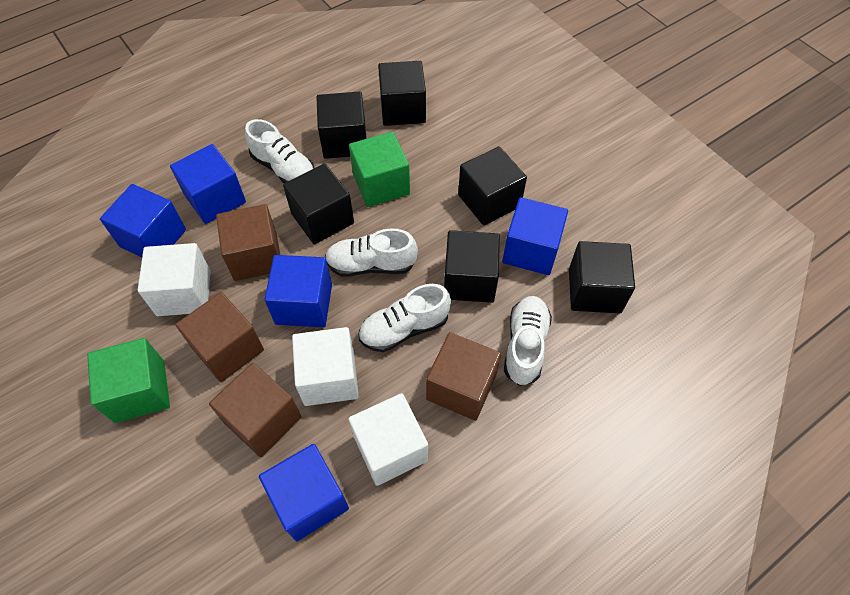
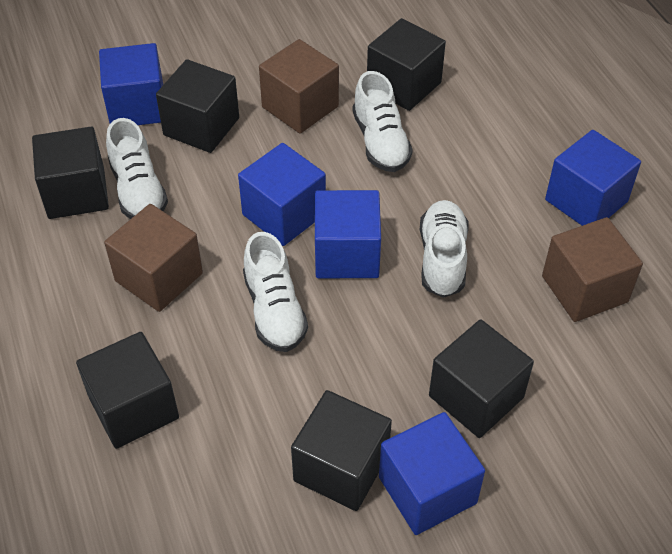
brown cube: [176,292,264,382] [209,363,301,457] [216,204,280,281] [426,332,501,421] = 4 -> [104,204,203,312] [259,39,339,134] [542,217,643,322] = 3
green cube: [87,338,170,423] [349,132,410,207] = 2 -> none = 0
white cube: [138,243,211,316] [292,327,359,406] [349,393,428,486] = 3 -> none = 0

